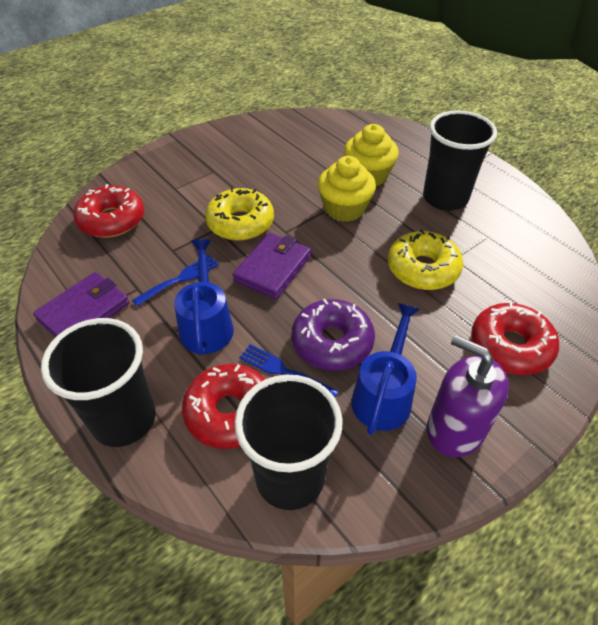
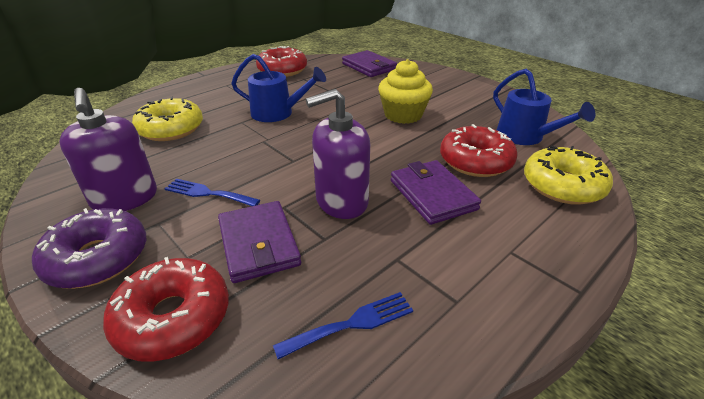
black cup: [41,318,156,447] [234,375,342,510] [423,110,497,211] = 3 -> none = 0
purple soap dispenser: [427,335,509,457] = 1 -> [59,88,157,211] [306,89,370,219] = 2
purple wallet: [33,272,129,337] [233,233,311,299] = 2 -> [218,201,301,283] [342,50,397,77] [391,160,481,225] = 3
yellow cupcake: [318,156,376,222] [344,124,399,186] = 2 -> [378,59,433,124] = 1

